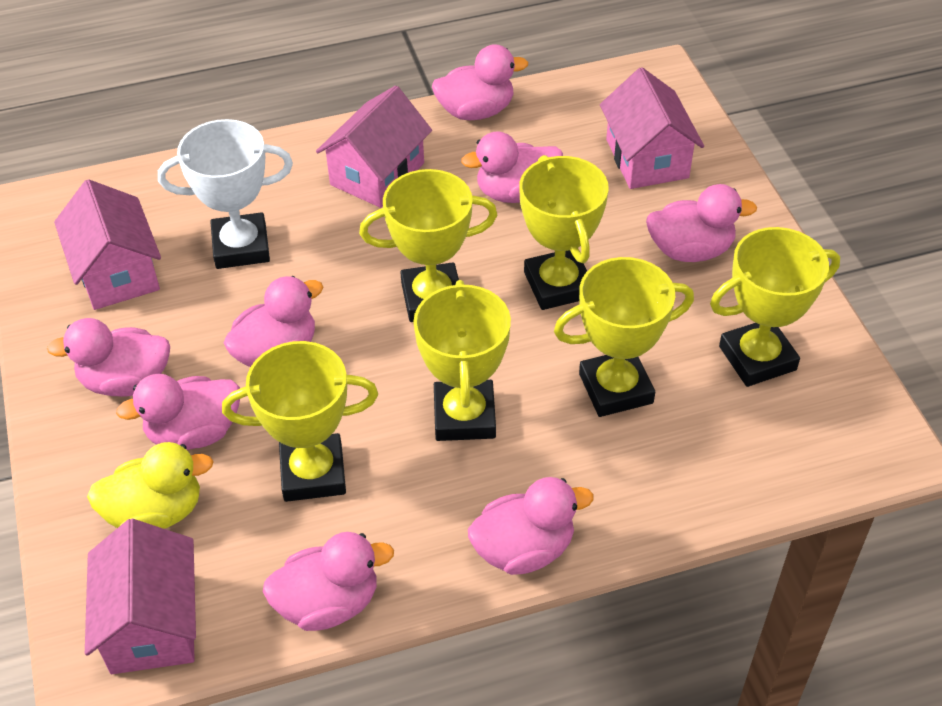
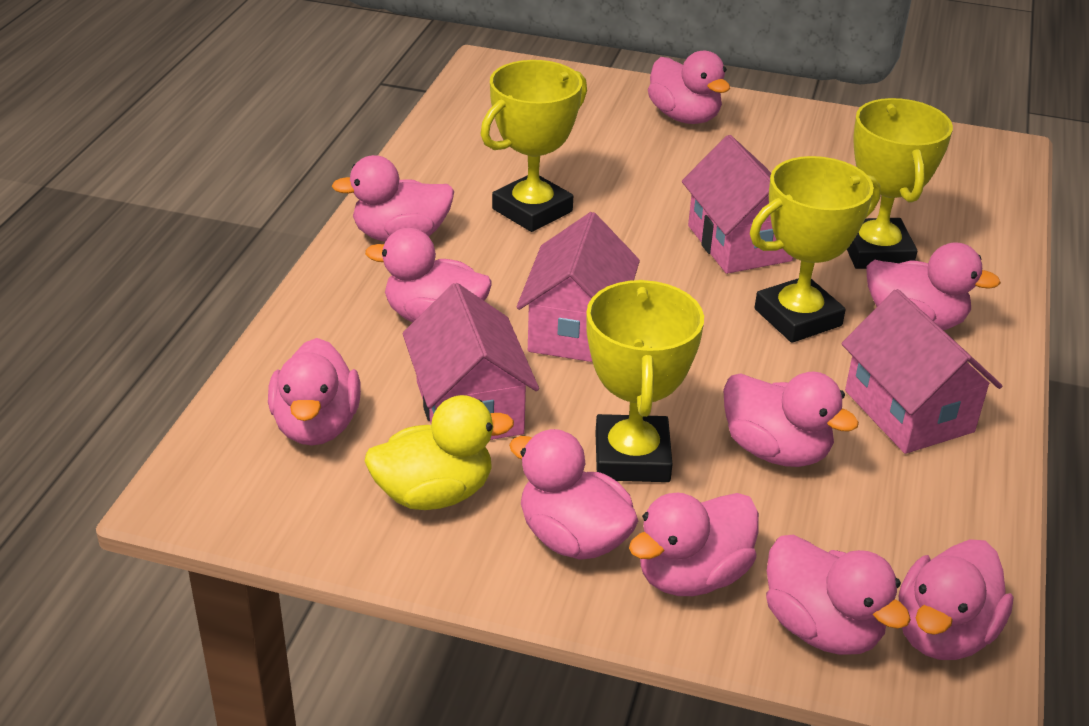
pink duck: [47,318,170,397] [116,374,240,450] [224,276,323,367] [263,532,394,631] [432,44,528,120] [461,131,563,203] [468,477,594,575] [646,184,757,262] = 8 -> [268,338,361,446] [332,155,454,242] [365,228,492,323] [509,429,638,560] [629,493,759,596] [648,51,730,124] [723,372,859,467] [766,535,911,655] [866,242,1001,330] [899,539,1013,660] = 10
white trophy: [158,119,293,269] = 1 -> none = 0
yellow trophy: [222,341,378,502] [359,169,497,322] [413,280,511,441] [519,155,609,310] [554,257,694,417] [710,227,840,387] = 6 -> [480,60,587,232] [586,280,704,482] [750,156,881,343] [847,98,953,269] = 4

